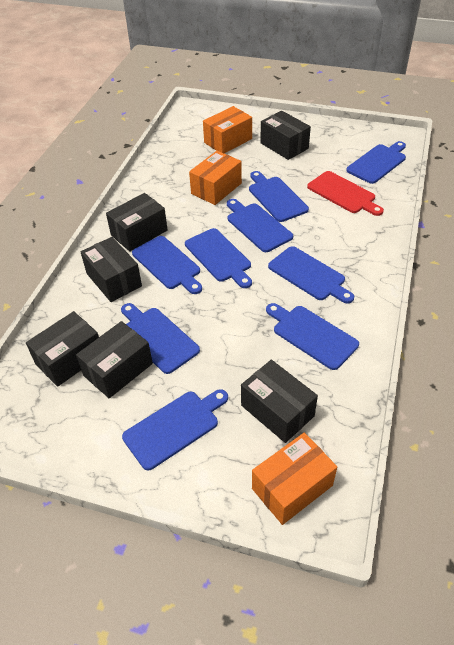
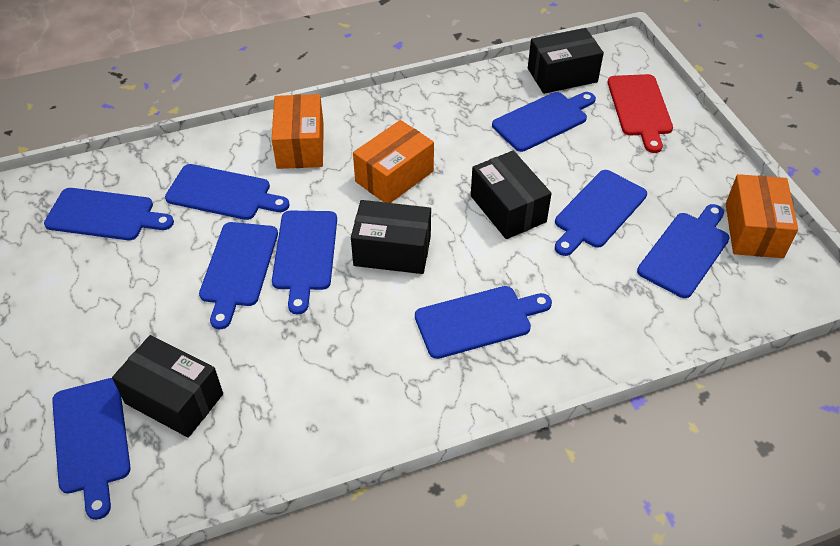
black box: [26,311,99,387] [76,321,153,398] [81,237,142,302] [106,193,168,252] [241,360,318,443] [260,111,311,160] = 6 -> [112,335,223,438] [351,200,431,274] [471,151,552,239] [528,28,604,94] = 4

